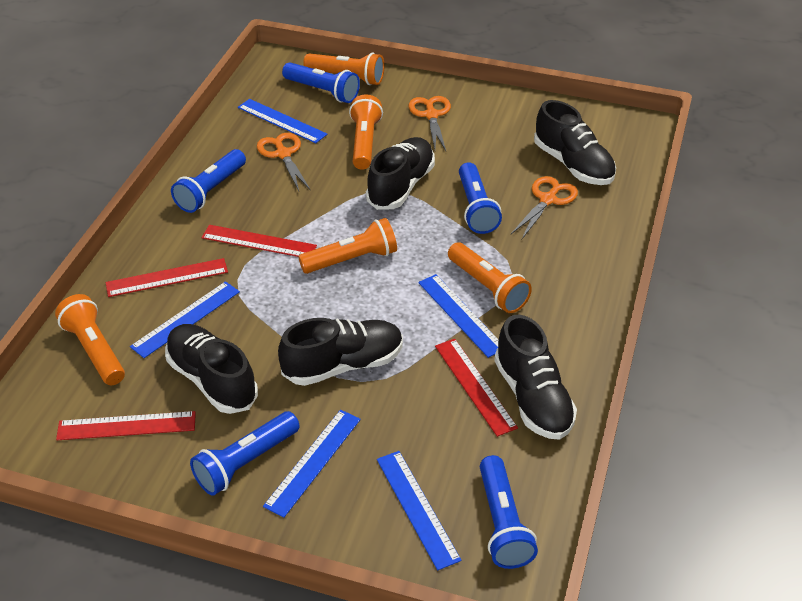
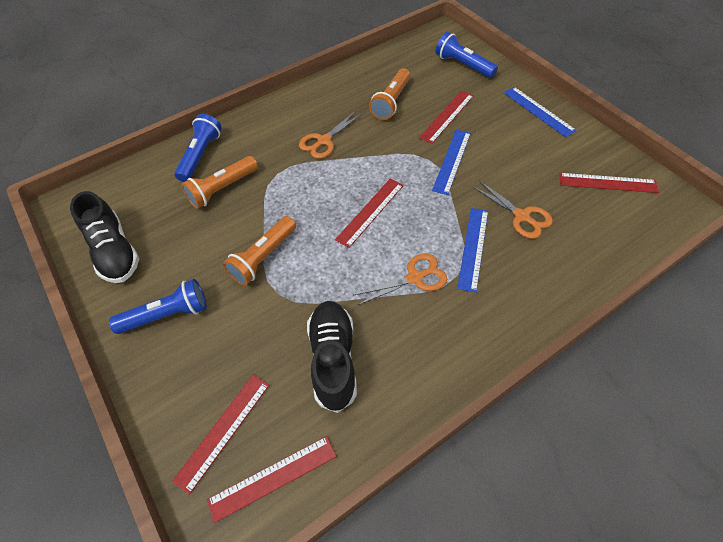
black shoe: [165,324,258,414] [278,318,403,386] [366,137,435,210] [494,315,577,440] [534,100,616,185] = 5 -> [70,191,139,283] [307,301,357,413] = 2
blue flashlight: [171,149,246,213] [190,411,300,496] [282,62,360,103] [459,162,502,234] [480,455,538,569] = 5 -> [109,279,207,334] [174,114,222,182] [435,32,498,78] = 3
blue ruler: [130,281,240,358] [238,99,327,143] [263,410,361,518] [377,451,461,570] [418,274,498,358] = 5 -> [432,130,471,195] [457,208,488,293] [504,87,576,137] = 3
orange flashlight: [55,294,125,385] [298,218,397,274] [303,53,384,85] [349,94,383,170] [448,242,532,313] = 5 -> [181,156,258,209] [223,216,296,286] [369,68,410,120] = 3
red ruler: [56,411,196,440] [106,258,228,297] [201,225,317,257] [435,339,518,437] = 4 -> [172,375,269,495] [207,436,337,523] [335,179,404,248] [419,91,474,144] [559,173,659,193] = 5

